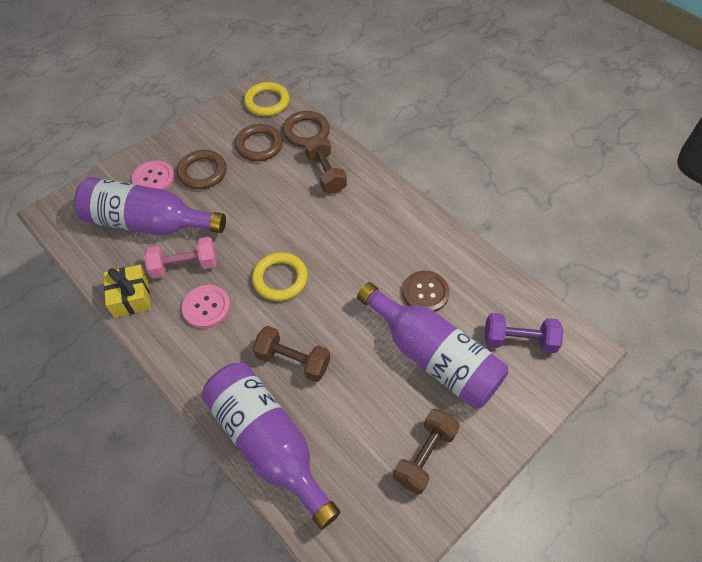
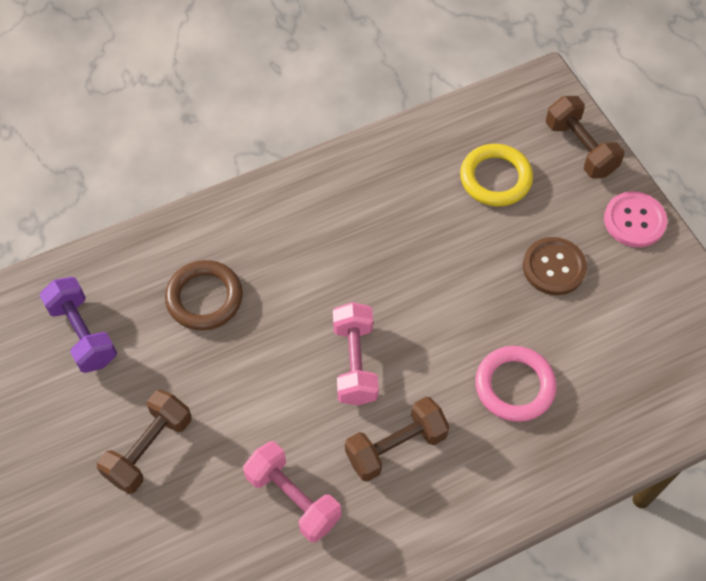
brown ring: [177,150,227,189] [235,124,283,161] [283,111,330,147] = 3 -> [165,260,243,330] = 1
pink button: [131,160,175,190] [182,285,230,329] = 2 -> [604,192,667,247] = 1
pink dumbbell: [144,237,217,279] = 1 -> [243,441,341,542] [333,302,379,405] = 2
pink ring: none = 0 -> [475,346,557,422] = 1
purple bottle: [74,177,226,236] [202,363,340,529] [357,282,509,409] = 3 -> none = 0
yellow gift: [103,265,151,318] = 1 -> none = 0
yellow ring: [244,82,289,116] [252,252,308,301] = 2 -> [460,144,533,206] = 1

